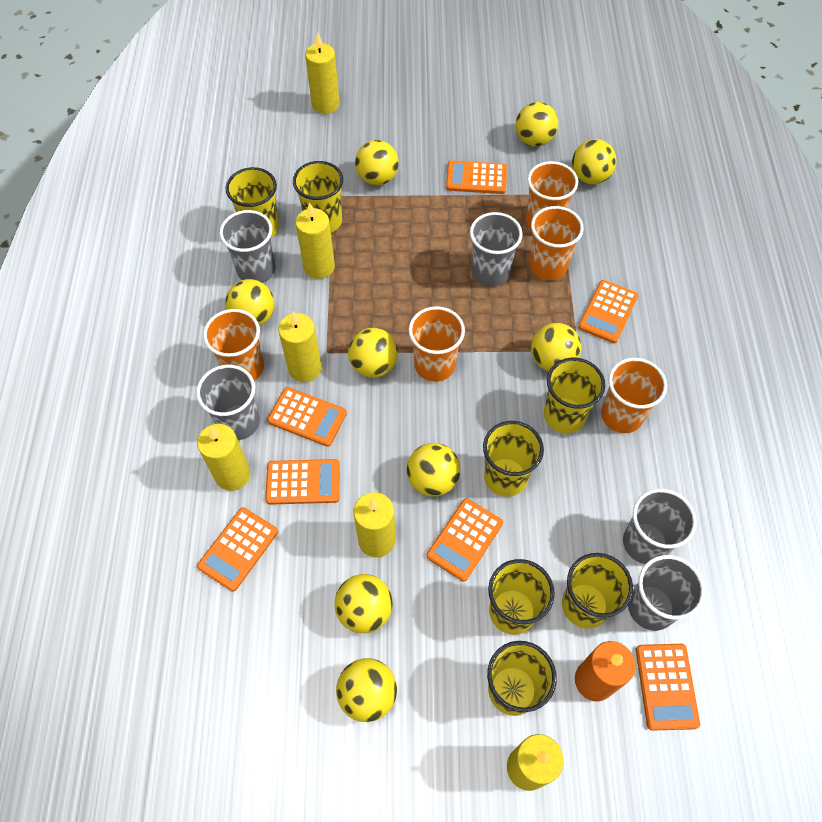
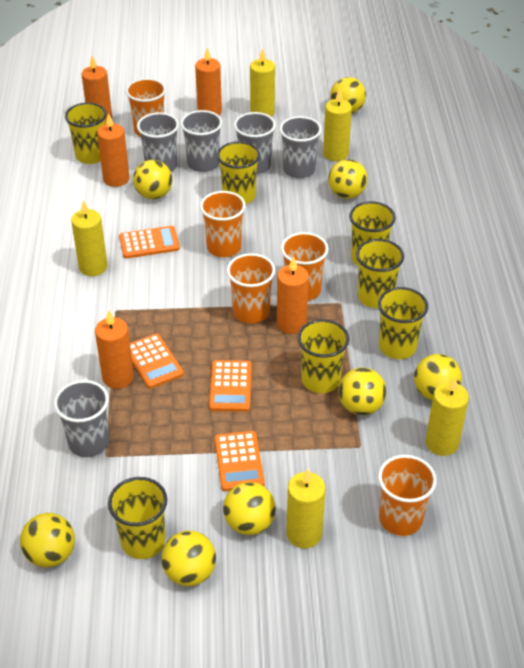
orange calculator: [197,507,278,592] [265,459,340,505] [267,387,347,447] [426,498,503,581] [446,160,507,194] [578,280,638,343] [636,644,700,731] = 7 -> [119,226,180,259] [130,333,184,389] [209,360,252,412] [215,431,265,491] = 4
orange candle: [575,641,636,701] = 1 -> [81,56,112,124] [95,310,134,389] [97,113,129,187] [195,48,222,115] [277,256,309,334] = 5
yellow ball: [225,279,274,326] [335,574,393,633] [336,658,397,722] [348,328,398,378] [355,140,399,185] [407,443,460,497] [516,102,558,147] [531,323,581,371] [572,139,616,185] = 9 -> [20,513,75,568] [133,160,172,199] [161,531,216,586] [223,482,276,535] [328,159,367,199] [330,77,366,113] [338,367,386,415] [414,354,462,400] = 8
yellow candle: [197,424,250,491] [278,311,322,382] [296,203,335,279] [305,33,340,114] [353,492,396,557] [507,734,564,791] = 6 -> [71,200,108,276] [250,48,275,117] [286,469,326,548] [323,89,352,161] [426,377,469,456] = 5

